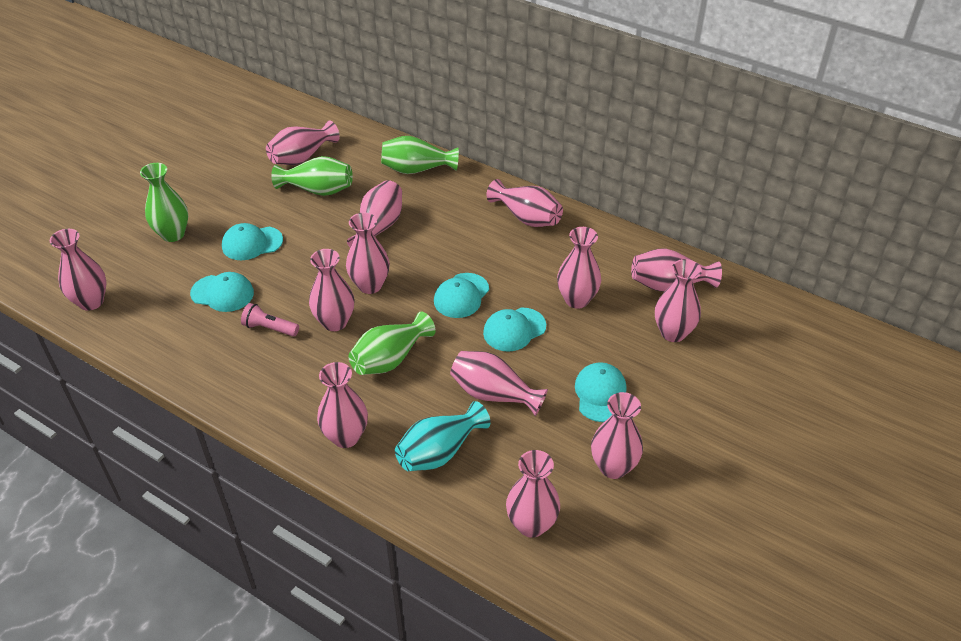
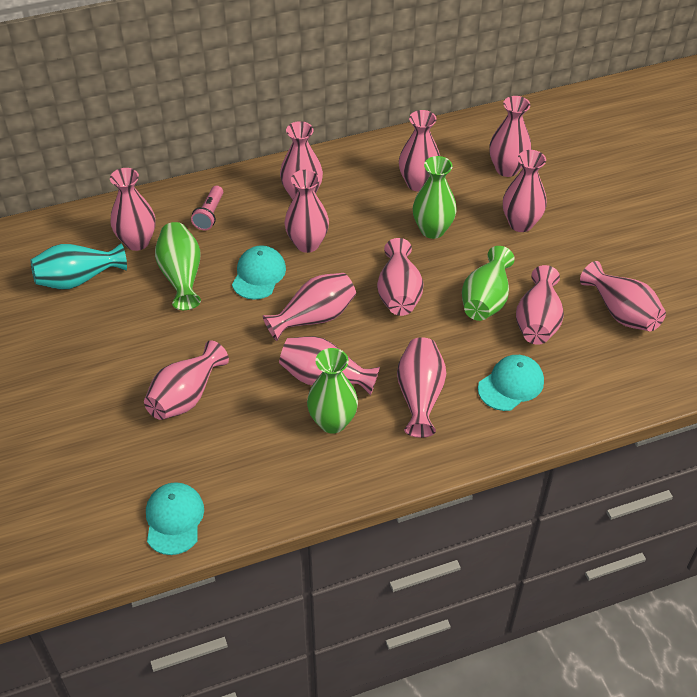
turquoise cap: [190,272,254,312] [222,223,283,260] [434,273,489,318] [483,308,546,352] [575,362,627,422] = 5 -> [146,482,204,555] [232,245,286,300] [478,355,544,411] = 3

